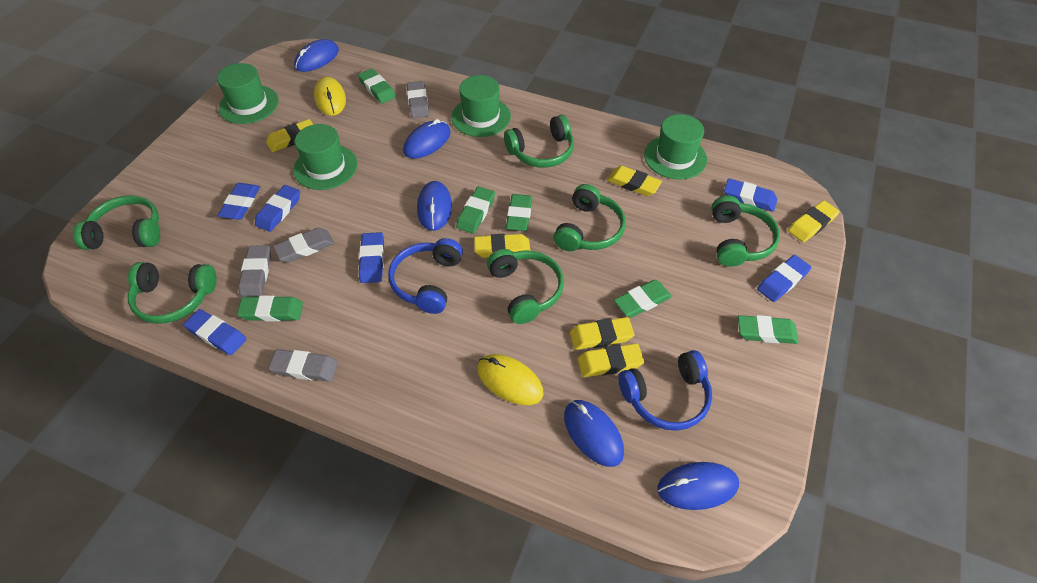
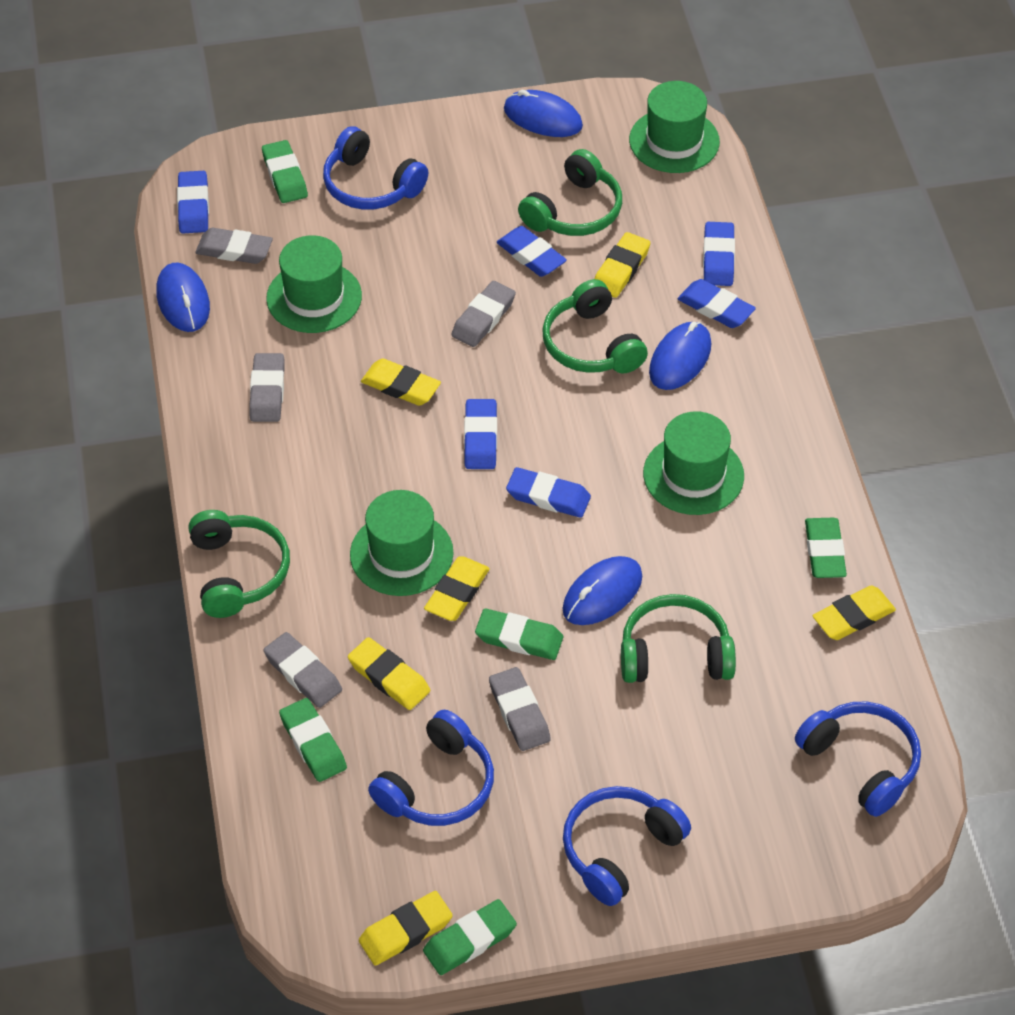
blue headphones: [388,238,463,314] [618,350,712,431] = 2 -> [323,126,428,210] [368,710,494,826] [563,786,691,906] [795,701,921,817] = 4
blue mouse: [294,39,339,72] [403,119,451,159] [417,181,452,231] [564,400,624,467] [657,462,739,510] = 5 -> [156,262,210,332] [504,90,583,137] [562,556,642,625] [649,322,711,390] = 4
green eraser: [237,295,303,321] [358,69,396,104] [456,186,495,234] [506,194,532,231] [614,280,672,318] [738,315,799,344] = 6 -> [262,140,308,203] [279,698,347,782] [423,899,517,975] [475,609,563,660] [805,518,847,578] = 5
green headphones: [73,195,160,250] [128,262,217,324] [487,249,564,324] [504,115,574,168] [553,184,626,251] [712,196,780,267] = 6 -> [189,510,290,618] [518,149,622,236] [542,279,648,373] [621,594,736,683] = 4
grey eraser: [238,245,271,297] [268,349,338,382] [273,228,334,262] [406,81,430,118] = 4 -> [195,228,273,264] [249,353,285,422] [264,632,342,708] [451,281,516,347] [489,667,551,751] = 5
yellow mouse: [314,77,346,116] [477,354,543,405] = 2 -> none = 0

